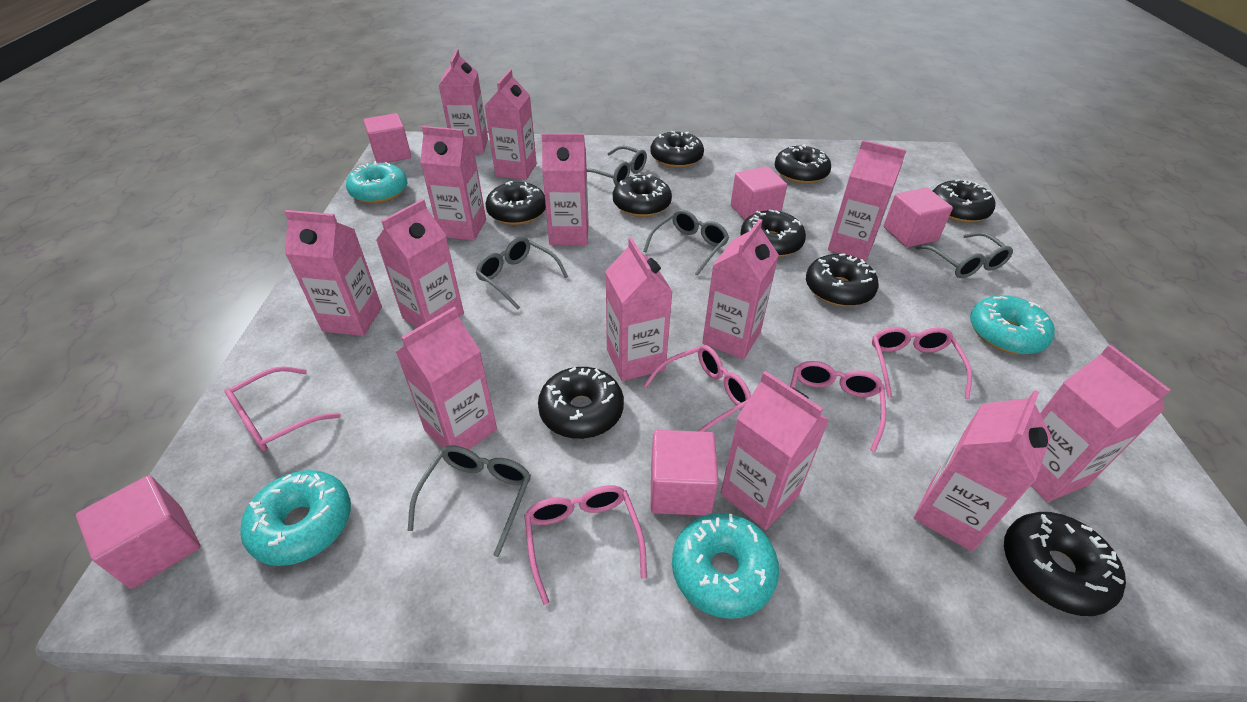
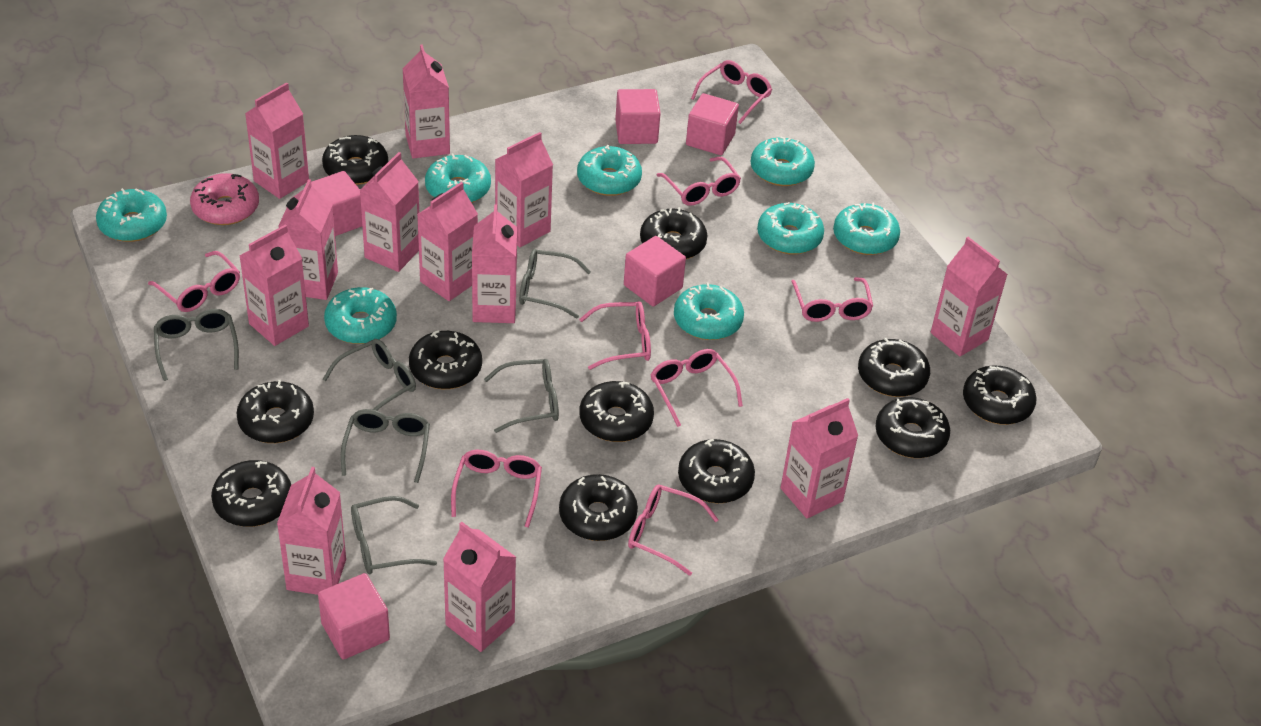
black donut: [485,181,546,225] [538,367,624,439] [613,174,672,217] [650,131,704,168] [740,209,806,257] [775,144,831,184] [806,253,879,307] [933,179,995,223] [1004,512,1126,616] = 9 -> [211,460,291,527] [236,380,314,443] [322,135,388,185] [409,330,482,389] [559,474,638,541] [579,381,654,442] [640,207,707,259] [678,439,755,503] [858,338,930,397] [875,397,950,458] [963,365,1037,425] = 11
grey glasses: [408,445,531,557] [476,237,568,310] [587,146,647,185] [643,209,729,276] [915,232,1013,278] = 5 -> [154,309,239,381] [323,339,416,411] [341,409,430,483] [351,496,437,574] [484,359,559,433] [519,249,591,319] = 6
pink carton: [284,210,382,336] [376,199,464,328] [396,307,497,450] [420,126,486,241] [439,49,488,154] [485,69,537,180] [541,133,589,245] [605,237,673,381] [702,219,779,359] [721,371,829,530] [828,140,907,261] [914,390,1051,551] [1031,345,1170,502] = 13 -> [240,224,309,346] [245,82,309,199] [277,467,346,595] [279,179,338,300] [360,152,419,272] [402,44,450,158] [417,182,478,301] [443,522,516,652] [472,205,517,323] [495,132,553,247] [780,398,858,518] [931,237,1008,357] = 12
pink donut: none = 0 -> [190,173,259,225] = 1
pink glasses: [225,366,341,451] [524,485,647,605] [644,345,751,432] [790,361,886,452] [872,327,972,399] = 5 -> [148,251,240,312] [451,450,542,528] [579,301,651,370] [628,484,719,576] [650,349,743,427] [657,157,741,206] [691,60,772,124] [791,277,873,322] = 8
turquoise donut: [240,470,351,566] [346,161,407,203] [672,513,779,619] [970,295,1055,354] = 4 -> [96,188,167,242] [324,287,397,344] [425,153,491,203] [577,145,642,196] [674,282,744,340] [751,137,815,186] [757,202,824,254] [833,203,900,255] = 8

